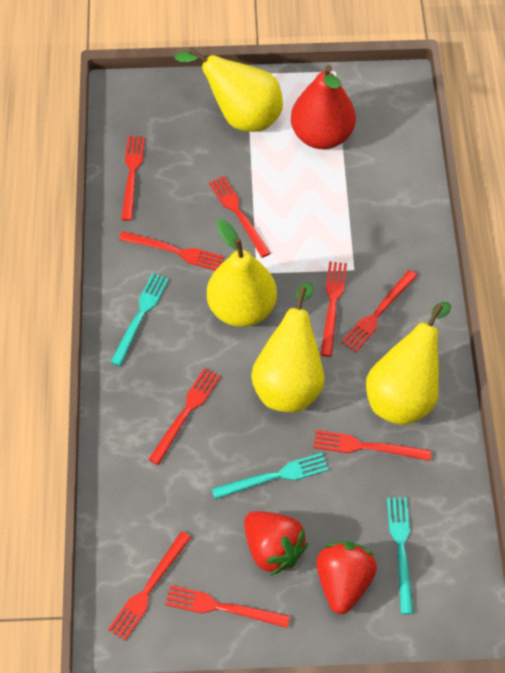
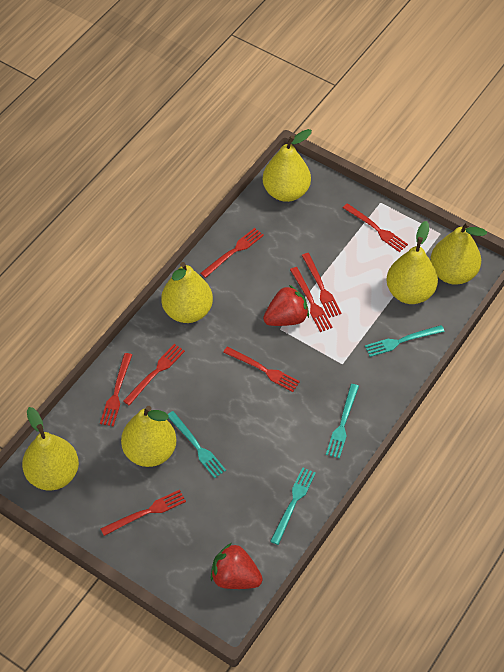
red fork: [108,531,191,641] [119,231,224,270] [121,136,145,221] [148,368,220,465] [165,585,290,628] [209,176,271,258] [313,430,431,461] [321,261,347,357] [341,270,417,352] = 9 -> [100,353,132,427] [100,490,186,536] [123,344,185,406] [200,228,264,278] [223,346,300,392] [290,267,333,332] [302,253,341,318] [343,203,408,252] = 8
red pear: [291,65,356,149] = 1 -> none = 0
turquoise fork: [111,273,169,366] [212,453,329,499] [387,497,413,614] = 3 -> [168,411,226,478] [270,467,316,545] [326,384,359,459] [365,325,445,357] = 4
yellow pear: [175,47,283,132] [207,219,277,327] [251,282,325,412] [366,302,451,425] = 4 -> [22,407,79,491] [121,406,176,467] [161,262,213,323] [263,129,312,202] [386,221,438,304] [430,222,487,285] = 6

